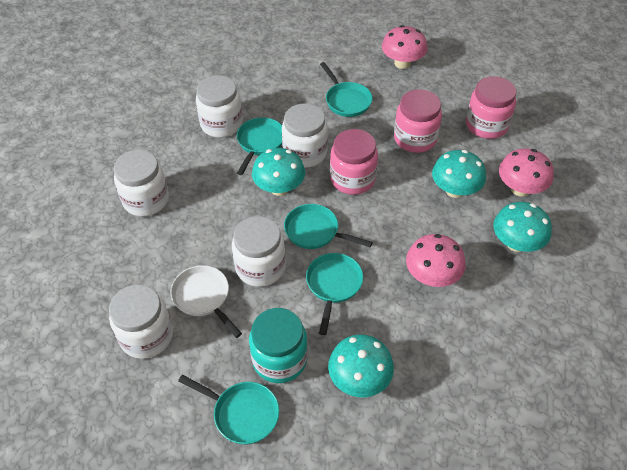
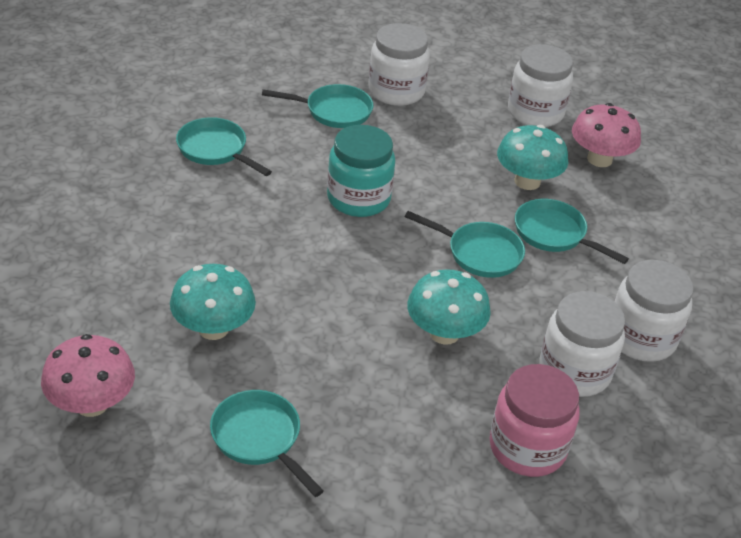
pink jar: [330,129,378,195] [394,89,442,153] [466,76,516,139] = 3 -> [490,364,580,477] = 1
pink mushroom: [382,25,428,69] [406,234,466,287] [499,148,554,197] = 3 -> [41,334,135,417] [572,103,641,167] = 2
turquoise mushroom: [252,148,305,196] [328,334,394,397] [432,150,486,198] [493,202,552,252] = 4 -> [170,264,256,340] [407,269,491,345] [497,125,568,190] = 3
white jar: [109,284,173,359] [114,150,169,217] [196,75,243,138] [232,216,286,287] [282,104,328,168] = 5 -> [368,23,430,106] [508,44,573,127] [539,291,625,397] [614,260,694,362] = 4
white pan: [170,265,242,338] = 1 -> none = 0

